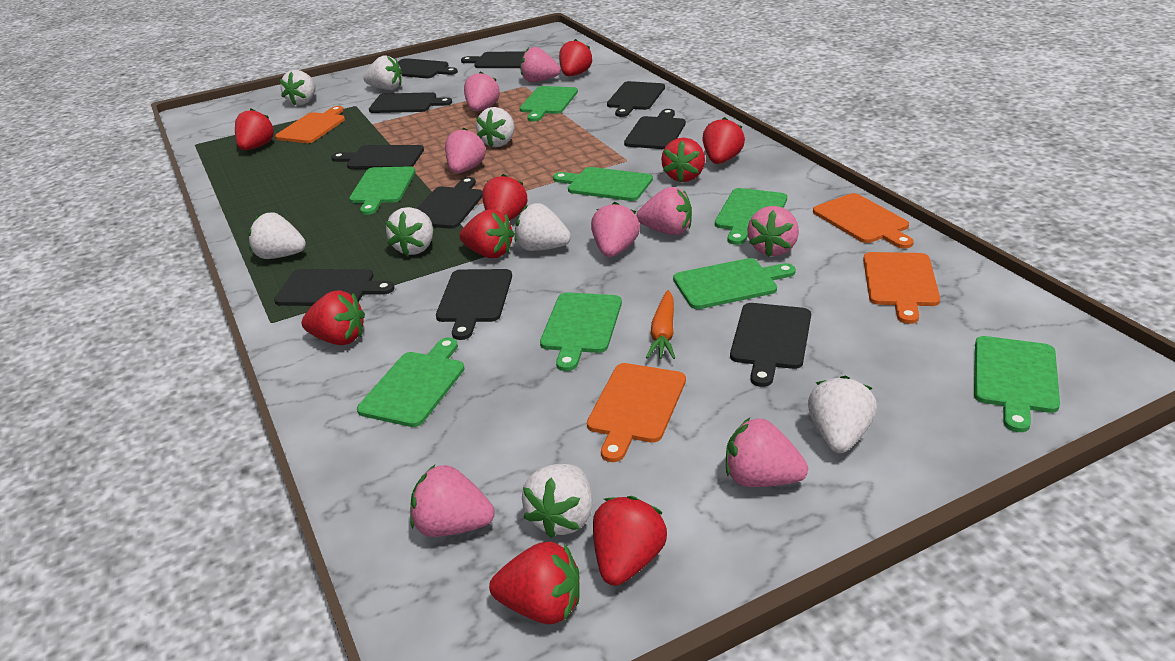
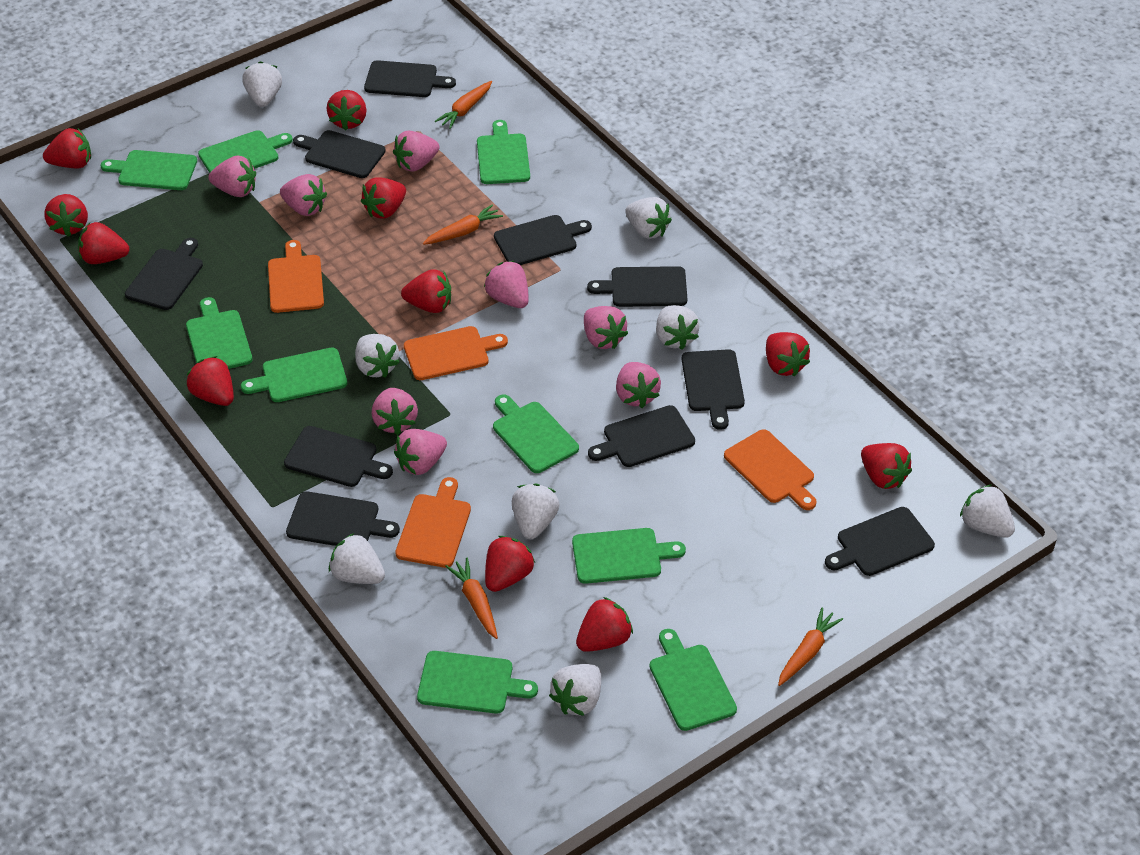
green cutting board: [349,166,416,215] [357,338,465,427] [520,86,578,122] [540,292,622,371] [553,167,653,201] [673,258,796,309] [715,188,787,245] [974,336,1060,432] = 8 -> [101,150,197,190] [186,297,253,369] [198,130,293,173] [241,348,347,402] [417,651,538,714] [477,120,530,184] [493,394,579,473] [572,528,686,584] [650,629,737,731] = 9
orange carrot: [646,290,675,359] = 1 -> [423,205,503,245] [435,81,492,129] [445,558,498,639] [778,608,843,686] = 4
red strawberry: [235,109,275,150] [302,290,365,345] [459,209,514,258] [482,174,527,221] [489,541,580,624] [559,39,592,76] [593,496,667,586] [661,138,705,182] [703,117,745,164] = 9 -> [43,128,91,169] [44,194,88,237] [78,222,129,264] [187,356,234,406] [327,90,367,131] [361,177,406,219] [401,269,451,313] [485,536,535,592] [576,597,633,652] [766,332,810,377] [861,443,912,489] = 11

